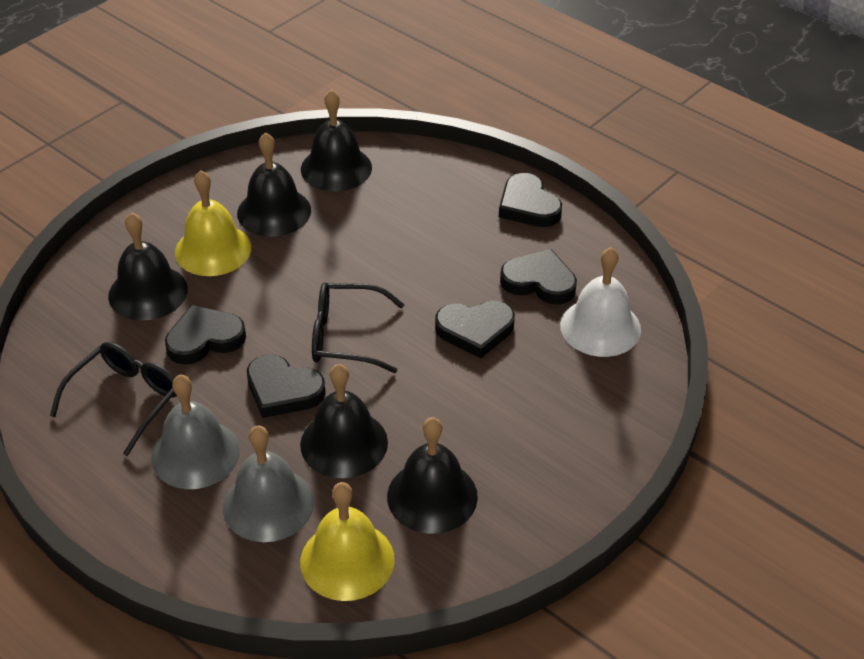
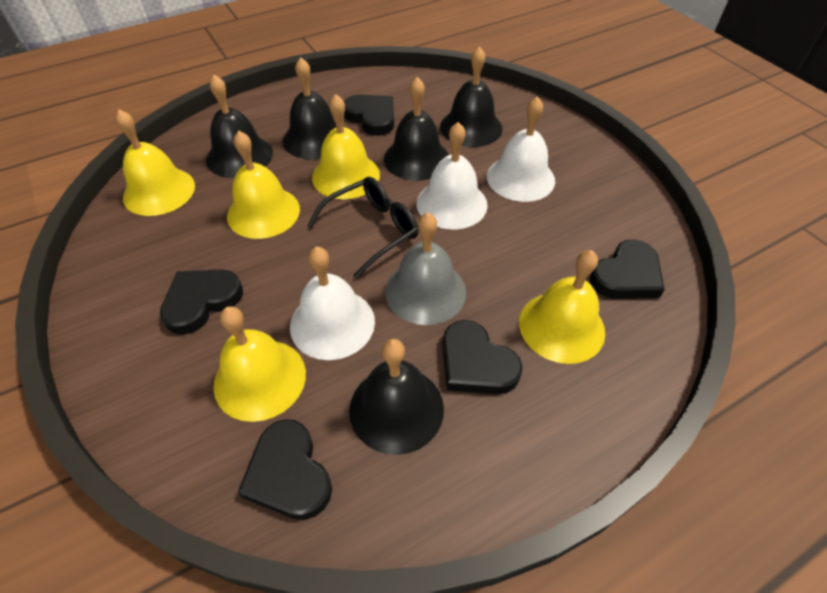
black glasses: [50,342,177,456] [312,282,405,373] = 2 -> [307,177,418,279] = 1
grey bell: [151,375,240,489] [223,425,314,542] = 2 -> [385,213,466,325] = 1
white bell: [560,247,641,357] = 1 -> [290,246,375,360] [416,122,488,229] [487,96,555,202] = 3
yellow bell: [175,170,251,276] [300,482,395,601] = 2 -> [115,110,195,216] [213,306,306,422] [227,131,300,239] [312,94,380,199] [519,250,605,364] = 5

